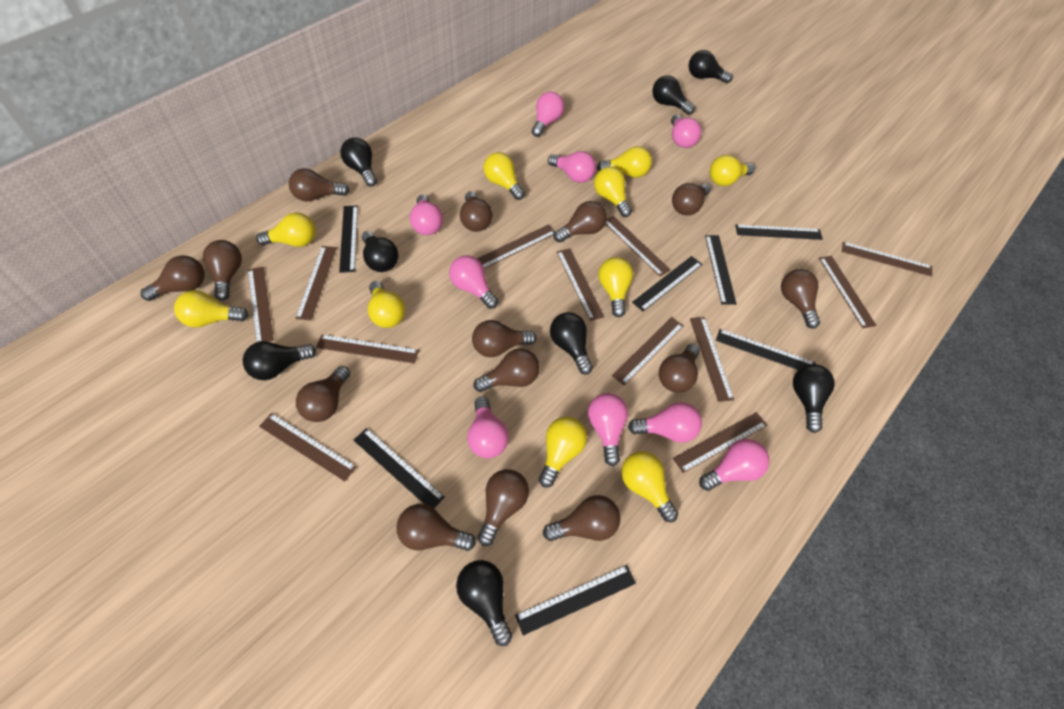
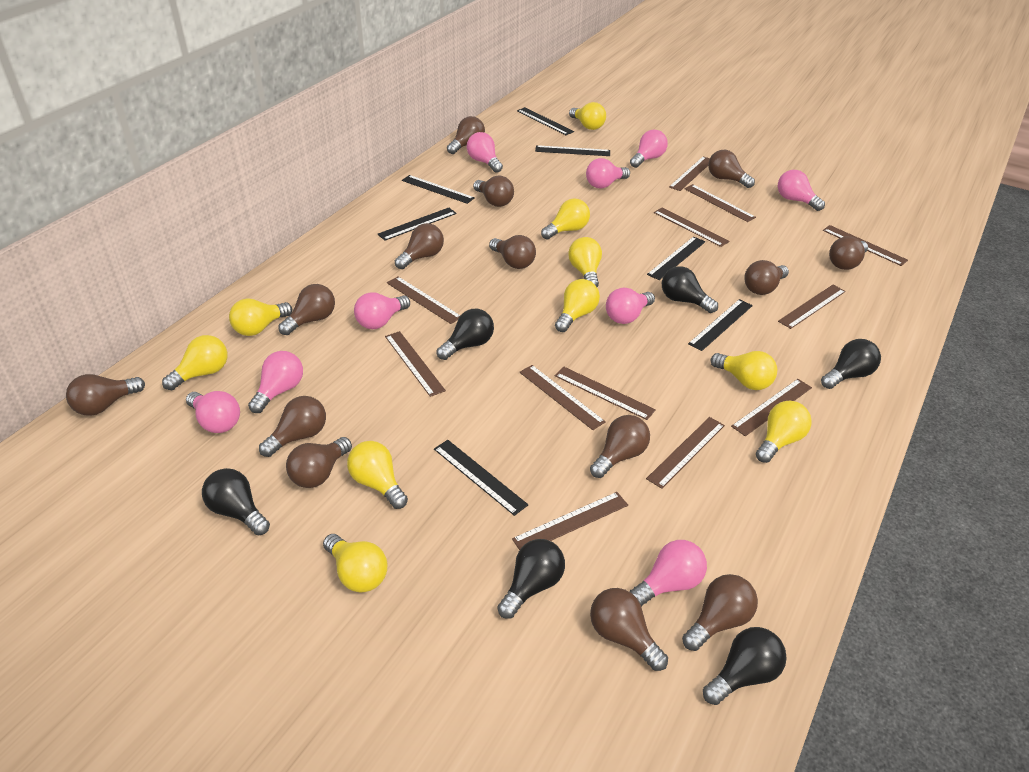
black light bulb: [242,341,316,380] [340,137,377,187] [362,231,398,272] [456,560,512,646] [550,312,593,375] [652,75,695,115] [689,50,733,83] [793,364,835,433] = 8 -> [202,468,270,535] [436,309,494,360] [497,539,565,619] [662,266,718,313] [703,627,787,705] [821,339,881,389] = 6

